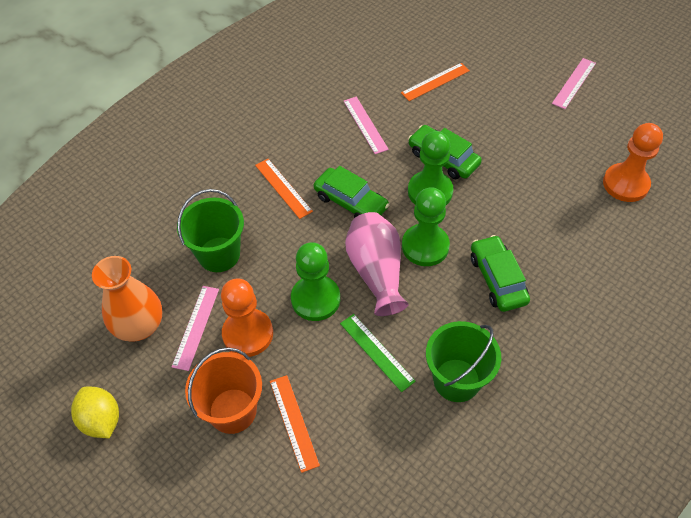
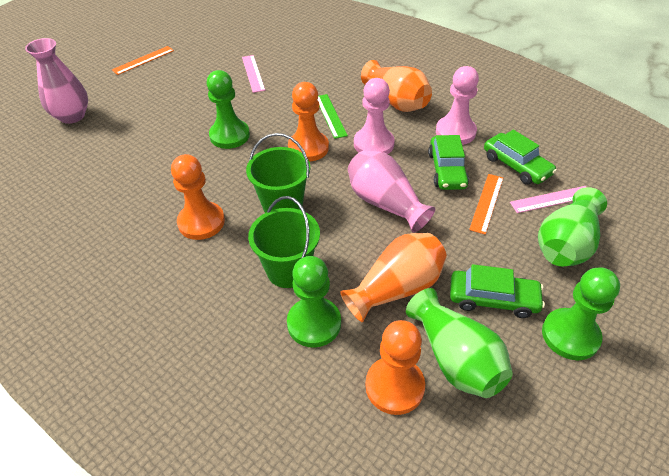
green vase: none = 0 -> [406,288,513,398] [538,187,607,267] = 2
orange bucket: [185,347,262,434] = 1 -> none = 0
orange pawn: [221,278,273,357] [603,123,663,202] = 2 -> [171,154,225,240] [288,82,329,162] [366,320,425,415] = 3
orange ruler: [255,159,313,219] [270,375,320,473] [401,63,470,101] = 3 -> [112,46,174,75] [469,174,503,235] = 2
orange vase: [92,256,162,342] = 1 -> [340,233,447,322] [361,60,432,112] = 2
pink pawn: none = 0 -> [354,78,395,154] [436,66,479,145] = 2
pink ruler: [172,286,219,371] [343,97,389,154] [552,58,596,109] = 3 -> [242,55,265,93] [510,186,586,213] = 2
pink vase: [345,212,409,316] = 1 -> [25,38,88,124] [348,150,435,233] = 2
yellow lemon: [71,386,119,438] = 1 -> none = 0

